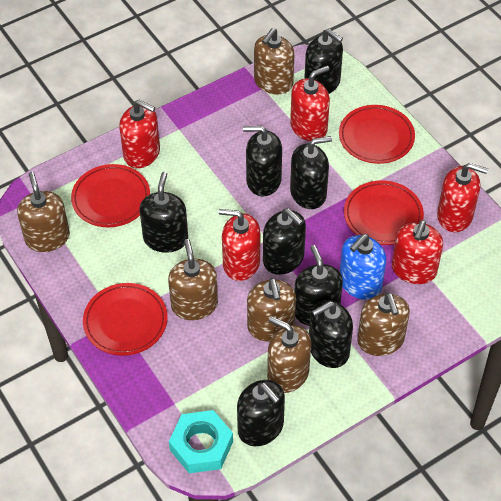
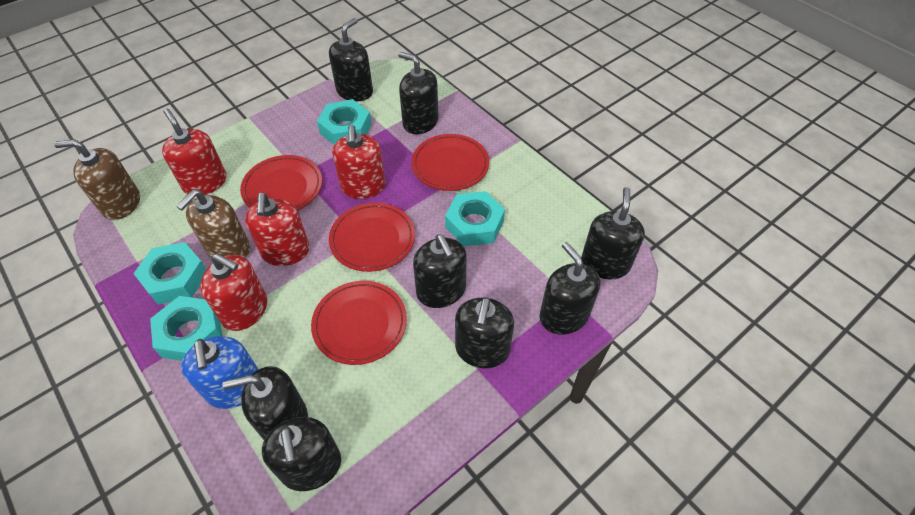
brown soap dispenser: [17,172,70,252] [168,239,218,320] [247,278,296,342] [254,28,294,94] [267,316,311,393] [357,293,410,356] = 6 -> [54,139,140,220] [176,190,250,258] = 2
red soap dispenser: [119,100,160,168] [219,209,260,281] [290,66,330,141] [392,220,443,284] [437,163,488,232] = 5 -> [162,108,226,195] [200,253,267,331] [245,193,310,266] [332,125,385,199] = 4
turquoise nut: [169,410,233,473] = 1 -> [133,242,206,305] [150,296,222,361] [317,99,372,145] [445,191,505,246] = 4

